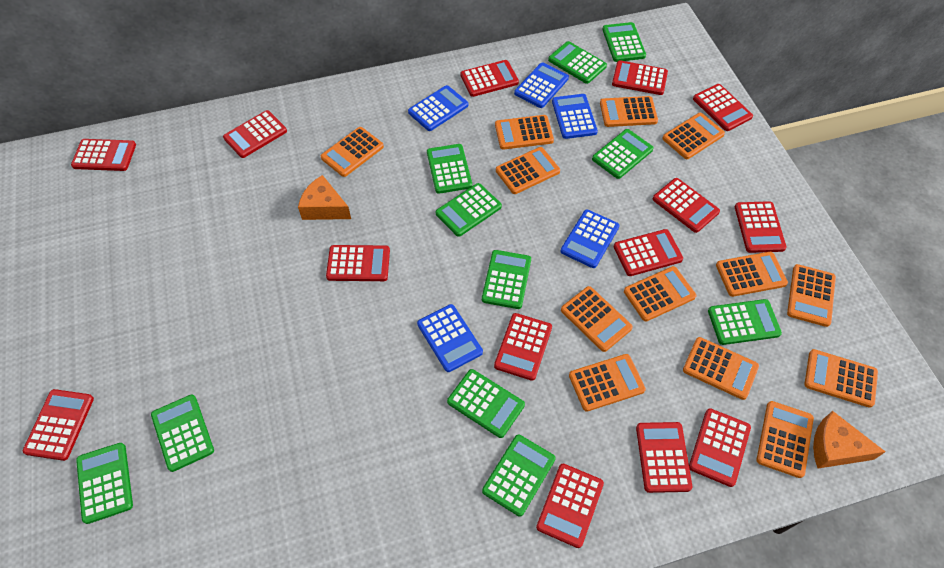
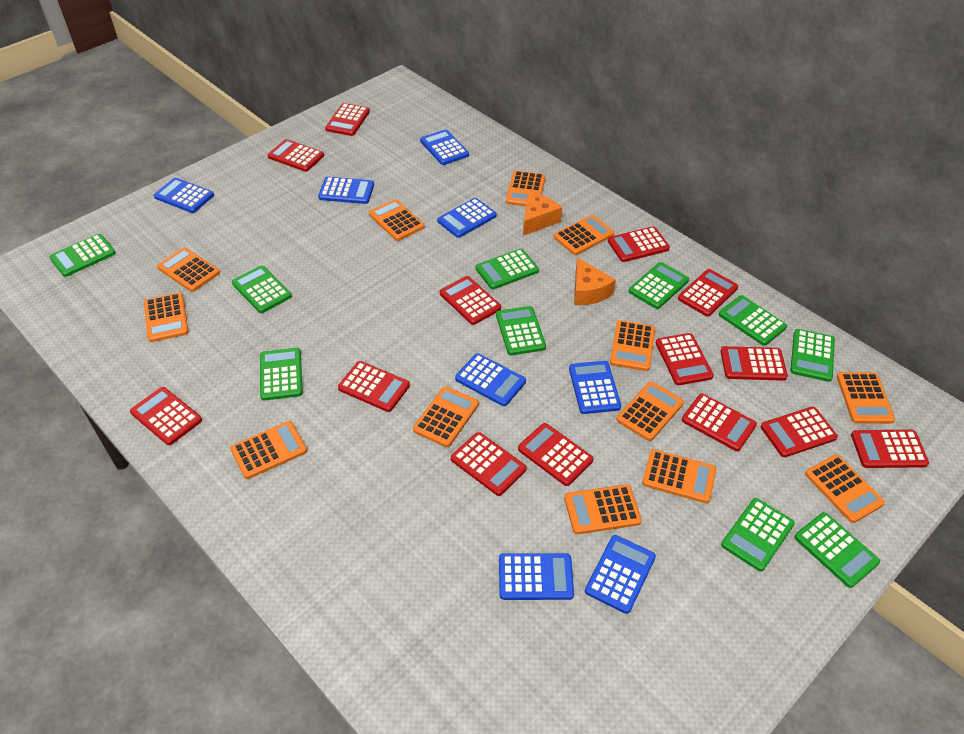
blue calculator: [408,85,468,131] [417,304,483,372] [514,63,569,108] [552,94,598,139] [560,210,620,268] = 5 -> [154,178,214,213] [318,177,374,204] [420,129,469,165] [437,198,497,238] [455,353,526,406] [499,553,574,600] [569,361,621,414] [585,535,656,614] = 8
green calculator: [76,443,133,524] [151,394,214,472] [427,144,472,194] [436,183,502,237] [447,369,525,438] [482,250,531,309] [482,434,556,517] [548,41,607,84] [592,129,654,179] [602,22,646,62] [708,299,782,345] = 11 -> [50,234,116,277] [232,265,292,313] [260,348,303,401] [475,249,539,289] [496,306,546,355] [629,262,689,309] [719,295,787,346] [721,498,795,571] [790,329,835,382] [794,512,880,588] = 10

